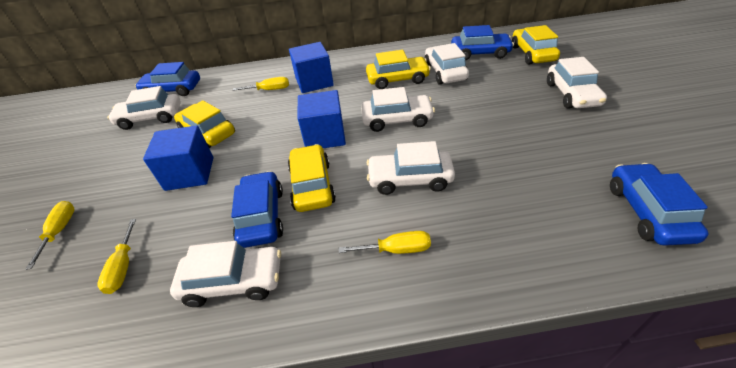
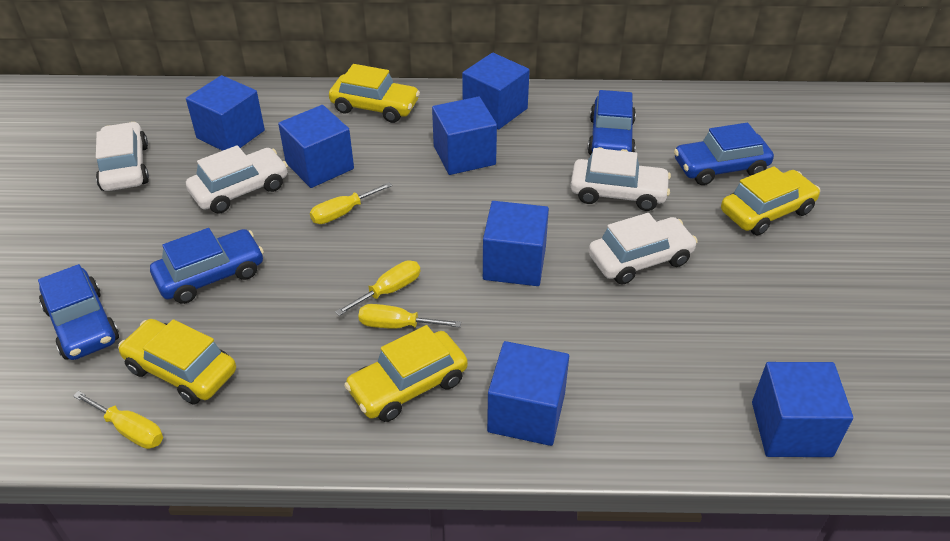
blue cube: [143,125,214,191] [289,42,334,93] [298,90,346,148] = 3 -> [186,75,265,151] [278,105,354,188] [432,97,497,175] [462,53,530,129] [483,201,549,286] [487,341,569,446] [752,362,853,457] = 7
white car: [107,86,181,130] [170,241,281,307] [361,87,435,132] [367,141,455,195] [425,43,469,85] [547,57,607,108] = 6 -> [96,122,149,191] [186,145,288,214] [571,148,671,211] [588,213,698,285] = 4

